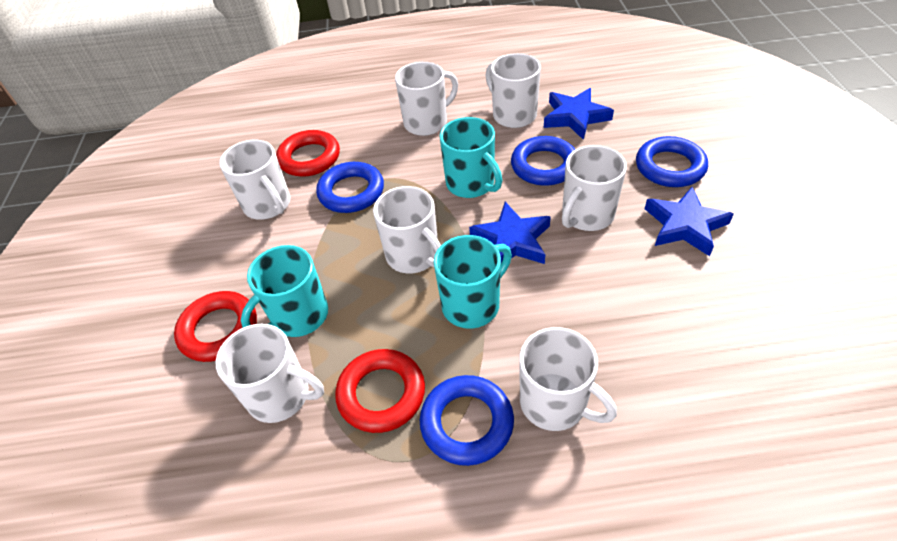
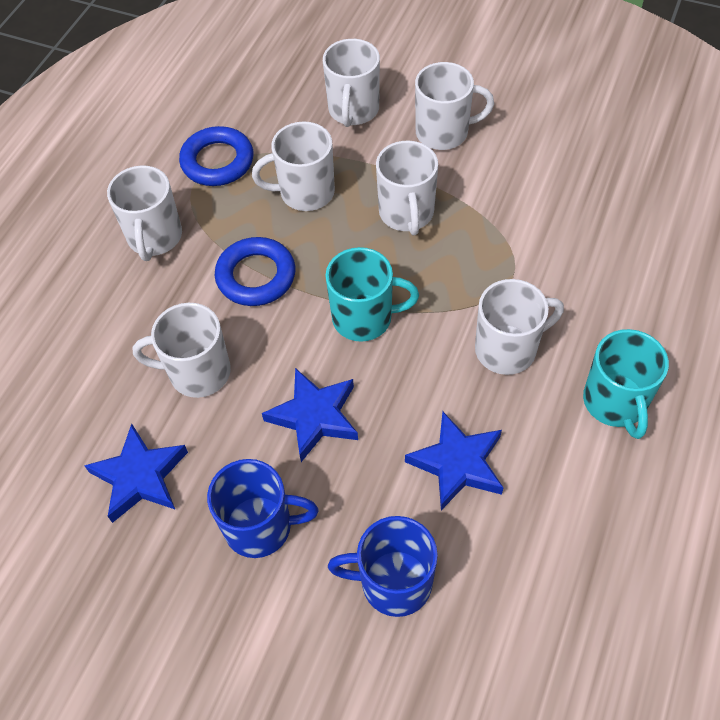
blue mug: none = 0 -> [207,459,318,558] [328,516,438,617] = 2
blue ring: [316,162,384,213] [420,375,514,466] [511,136,576,186] [636,136,708,187] = 4 -> [179,126,253,186] [215,237,295,306] = 2
red ring: [174,291,257,362] [276,130,340,177] [335,349,425,433] = 3 -> none = 0
turquoise mug: [241,245,328,337] [434,235,512,329] [439,117,502,198] = 3 -> [325,247,419,342] [583,329,669,439] = 2

